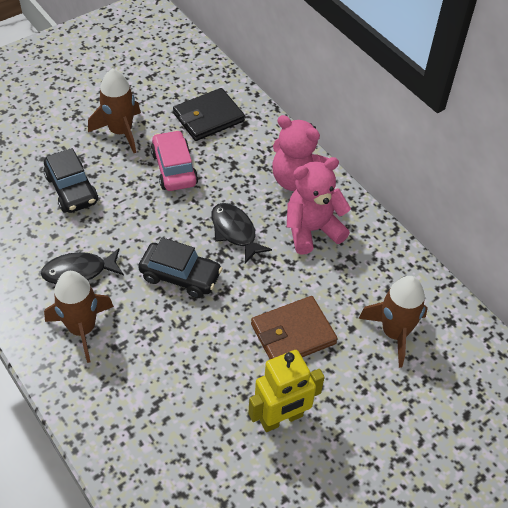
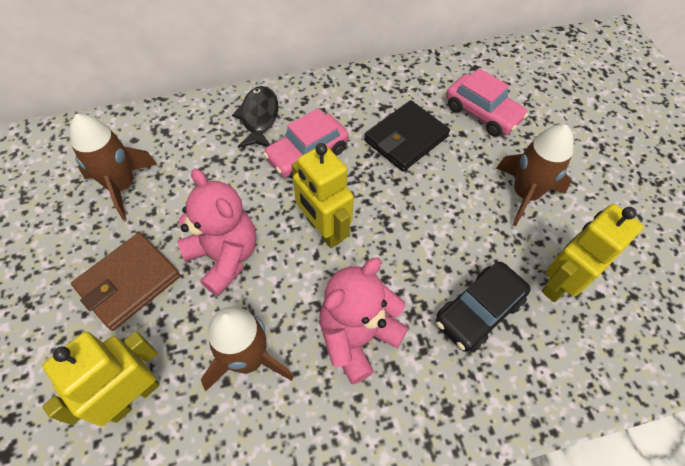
black car: [44,148,98,213] [138,237,223,298] = 2 -> [436,262,531,352] = 1
black fish: [41,248,124,284] [211,203,272,264] = 2 -> [232,86,278,148] = 1
pink car: [151,130,198,191] = 1 -> [263,108,348,179] [446,68,528,137] = 2
yellow robot: [248,350,325,432] = 1 -> [42,331,160,426] [291,143,354,248] [542,204,643,302] = 3

